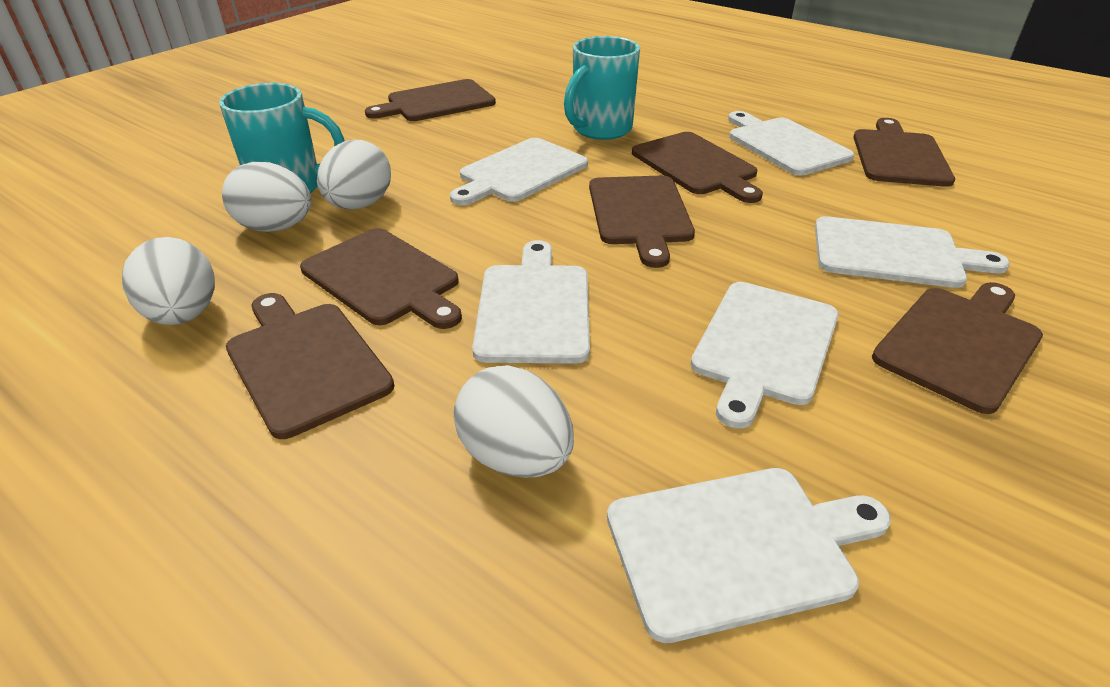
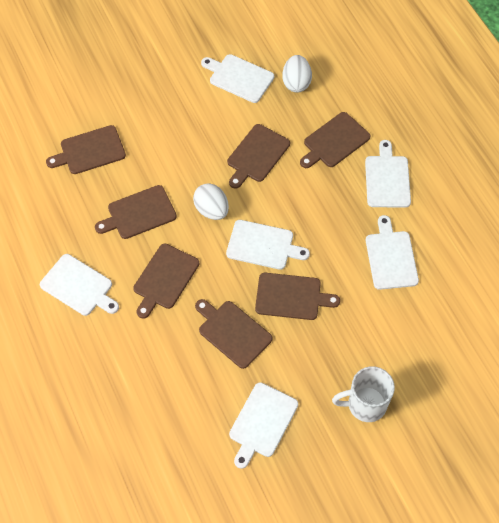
turquoise mug: [219,83,345,193] [564,36,640,140] = 2 -> none = 0
white egg: [122,237,215,325] [222,162,312,232] [317,140,391,209] [453,365,574,477] = 4 -> [193,183,229,220] [283,55,312,92] = 2
white mug: none = 0 -> [332,366,395,422] = 1

